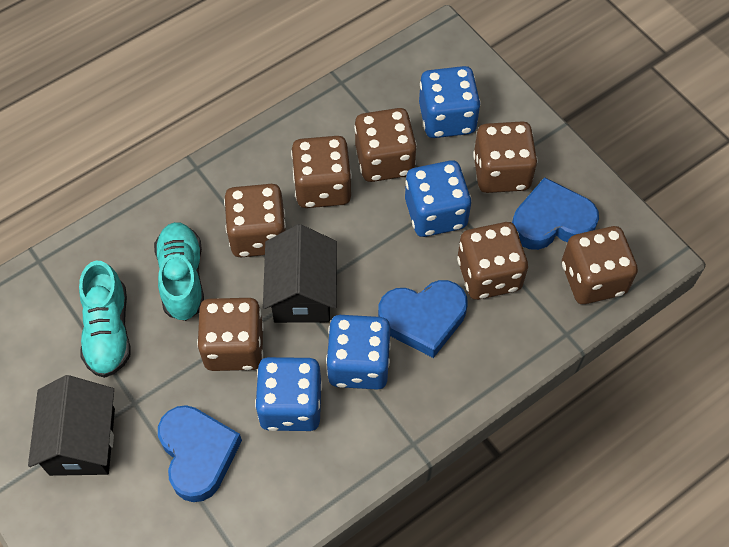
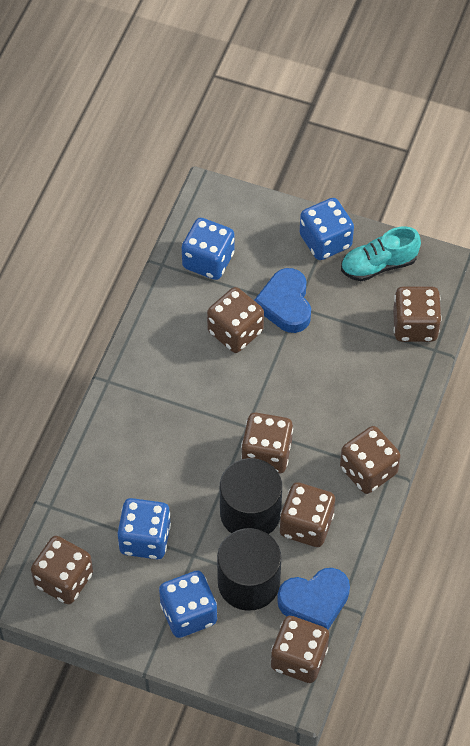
black cylinder: none = 0 -> [217,528,281,611] [220,458,282,534] = 2
black house: [28,375,115,476] [263,224,337,323] = 2 -> none = 0
blue heart: [158,405,242,502] [378,280,468,358] [512,177,599,250] = 3 -> [254,268,311,333] [277,568,350,630] = 2
turquoise shoe: [79,260,131,378] [154,222,204,321] = 2 -> [341,227,421,281] = 1

